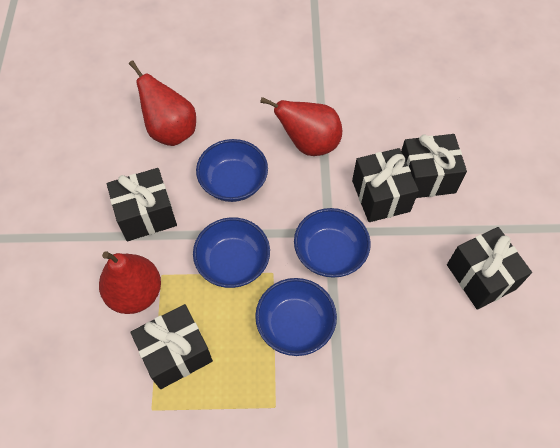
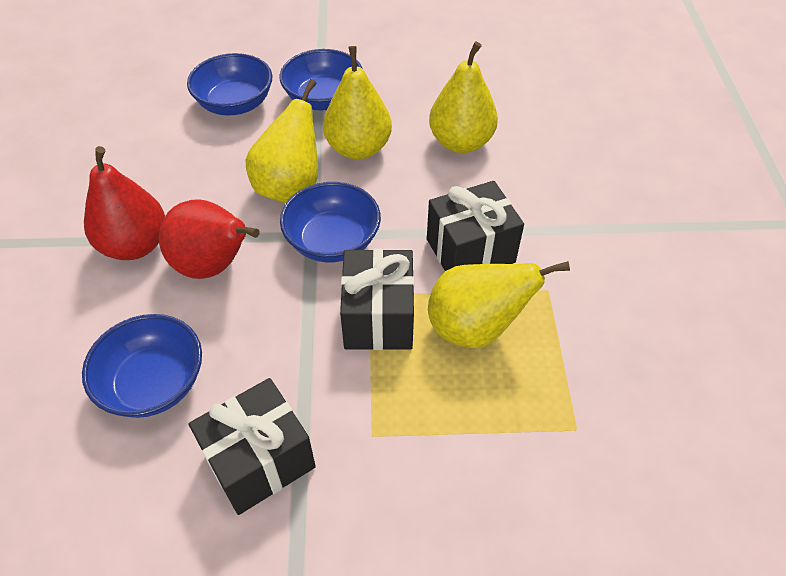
black gift: [107,168,177,241] [130,304,213,389] [352,148,419,222] [401,134,467,198] [447,227,532,309] = 5 -> [189,378,316,515] [340,249,414,350] [427,181,524,271] = 3
red pear: [99,251,161,314] [129,60,196,146] [260,97,342,156] = 3 -> [84,146,165,260] [159,199,260,279] = 2
yellow pear: none = 0 -> [246,79,318,203] [323,46,392,160] [428,261,570,348] [429,42,498,153] = 4

